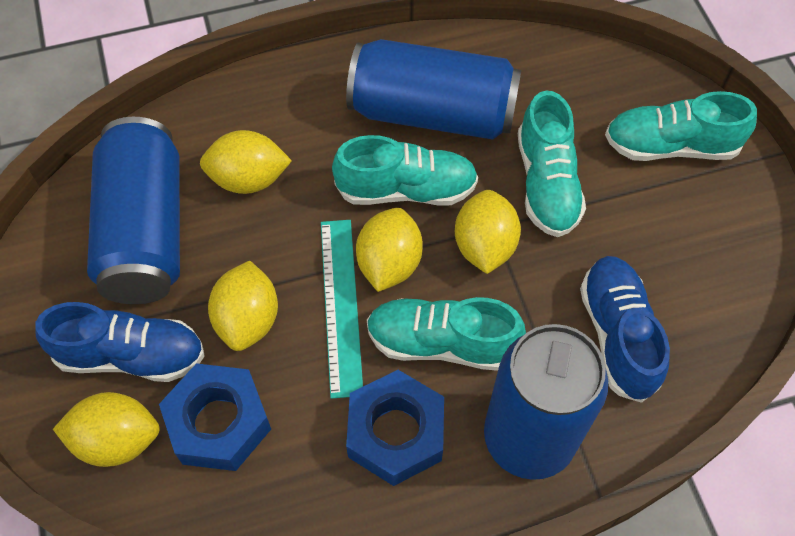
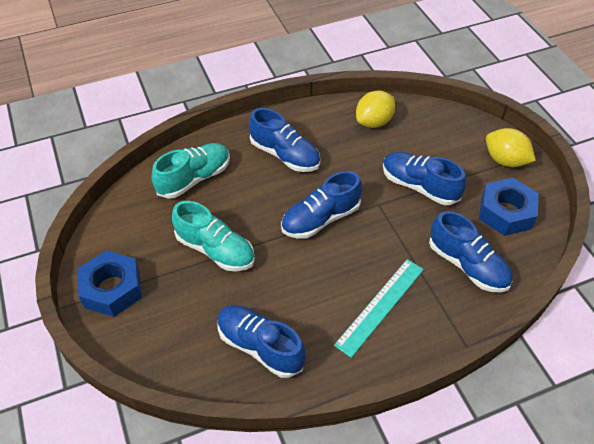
blue can: [87,117,180,304] [346,39,521,140] [484,324,608,480] = 3 -> none = 0
blue shoe: [35,302,205,382] [580,256,670,403] = 2 -> [217,305,306,378] [249,108,320,172] [281,171,362,239] [383,152,466,205] [429,211,513,293] = 5
turquoise shoe: [332,135,478,206] [367,297,526,371] [518,91,586,237] [605,91,757,161] = 4 -> [152,143,230,199] [172,201,255,271] = 2
yellow lemon: [53,392,160,467] [200,130,292,194] [208,261,278,351] [356,208,423,292] [455,190,521,274] = 5 -> [356,90,395,128] [486,128,536,167] = 2

